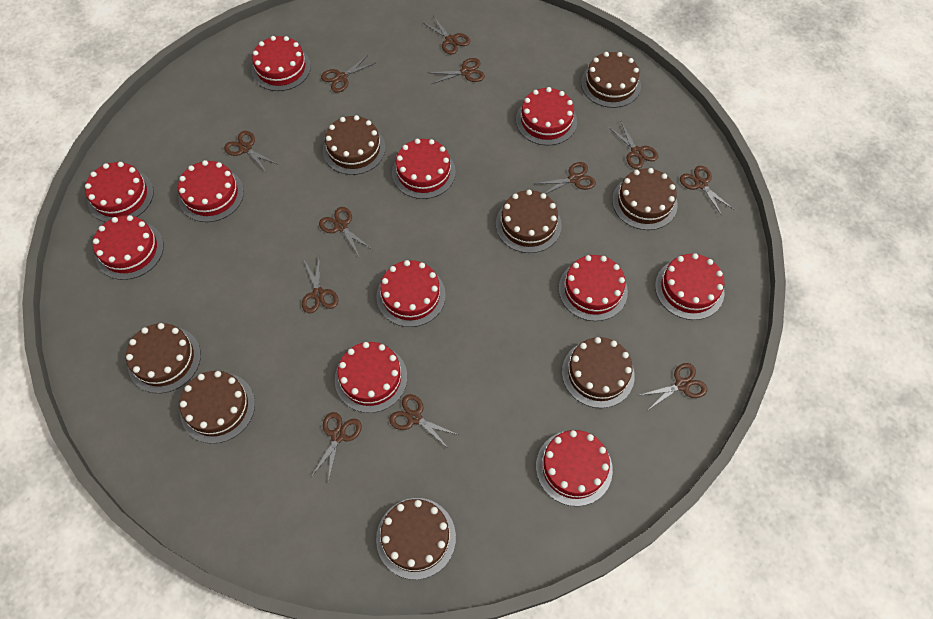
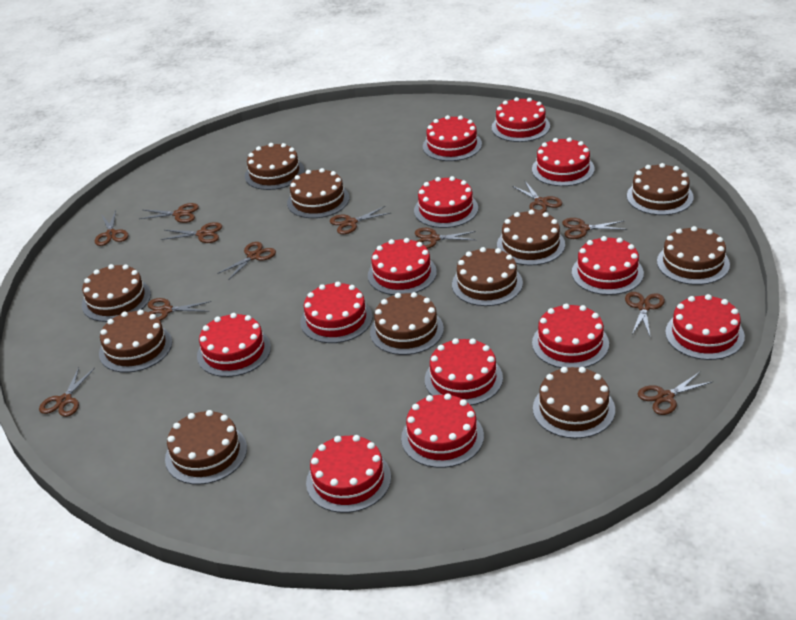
brown cake: [126,323,201,393] [180,371,255,444] [323,115,385,175] [376,498,456,580] [496,190,562,253] [562,337,635,408] [581,52,641,108] [612,168,678,230] = 8 -> [82,264,151,322] [99,310,172,373] [165,410,247,485] [245,143,305,190] [287,168,349,218] [370,292,444,355] [452,247,523,306] [497,210,565,265] [533,367,615,438] [627,163,694,215] [657,226,730,285] = 11
red cake: [85,162,154,222] [93,215,164,280] [178,160,244,222] [251,36,311,91] [335,342,407,413] [376,260,446,327] [392,139,456,199] [516,87,577,145] [536,430,613,506] [559,255,628,321] [655,253,725,320] = 11 -> [197,313,271,377] [300,282,373,343] [306,435,391,513] [368,238,437,295] [401,393,484,468] [414,176,478,228] [423,115,482,161] [425,338,503,405] [492,97,550,142] [532,138,595,186] [532,304,609,368] [572,236,644,295] [665,294,745,360] = 13

